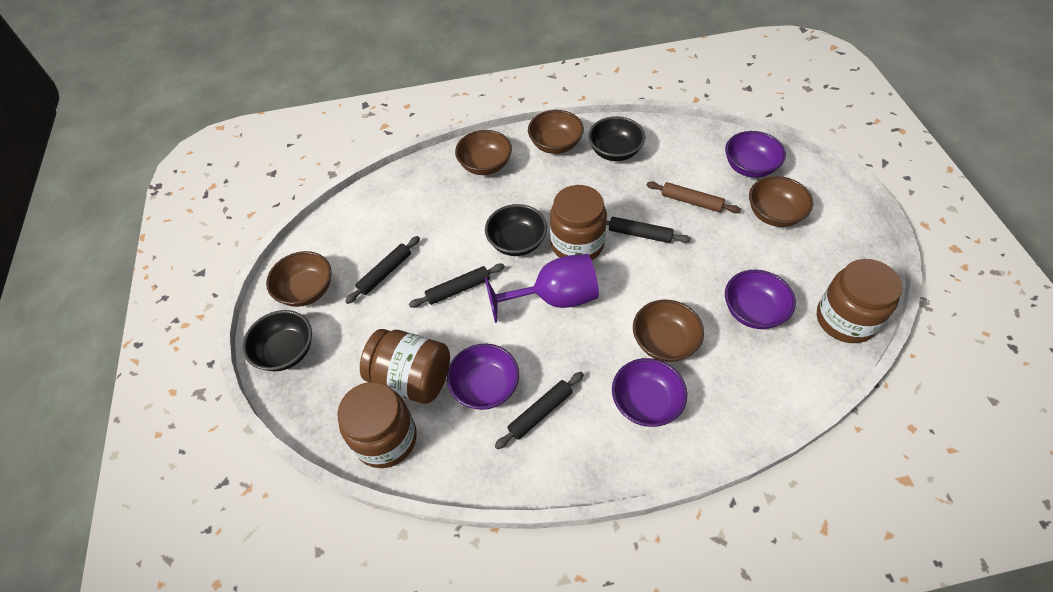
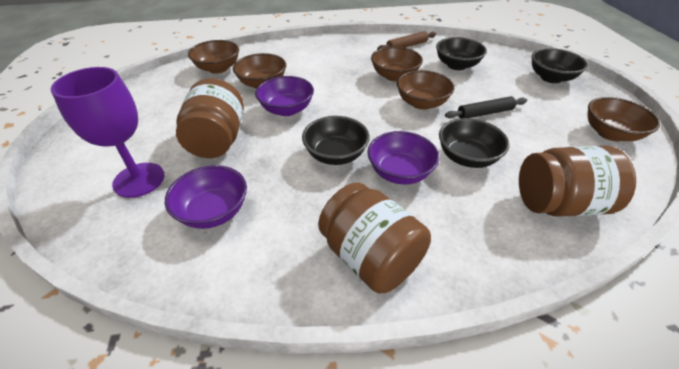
black bowl: [243,310,312,371] [485,204,547,256] [588,116,645,161] = 3 -> [302,116,370,165] [436,37,487,70] [439,118,509,168] [531,48,588,83] = 4
black rolling pin: [345,236,420,304] [409,264,505,308] [495,372,584,449] [606,217,691,243] = 4 -> [445,96,527,118] = 1
brown jar: [337,382,417,468] [360,329,450,404] [550,185,607,260] [817,259,902,343] = 4 -> [176,78,244,158] [318,182,431,293] [519,146,636,217] = 3
purple bowl: [447,344,519,410] [612,358,687,427] [725,131,786,178] [725,270,796,329] = 4 -> [165,165,247,229] [255,76,314,116] [367,131,440,185] = 3

